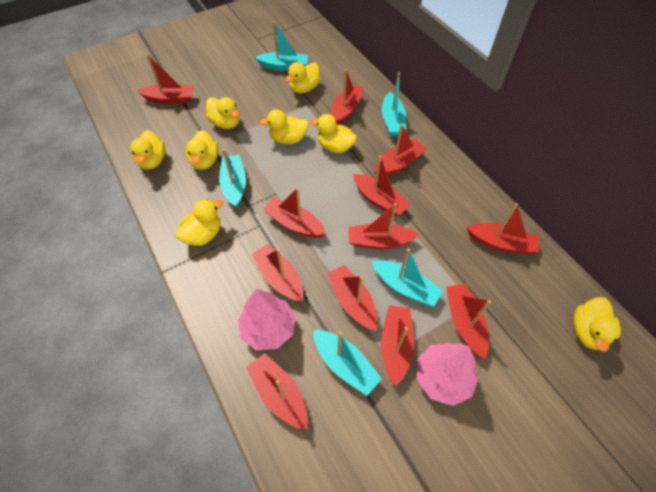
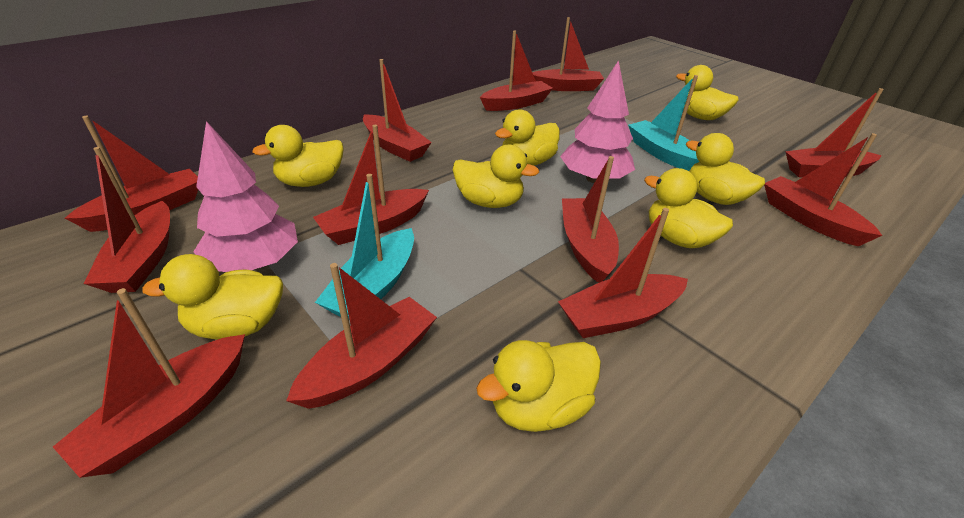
turquoise boat: [219,149,246,208] [255,21,308,71] [313,330,382,396] [372,248,443,307] [382,72,406,136] = 5 -> [315,174,414,320] [628,75,699,171] = 2

